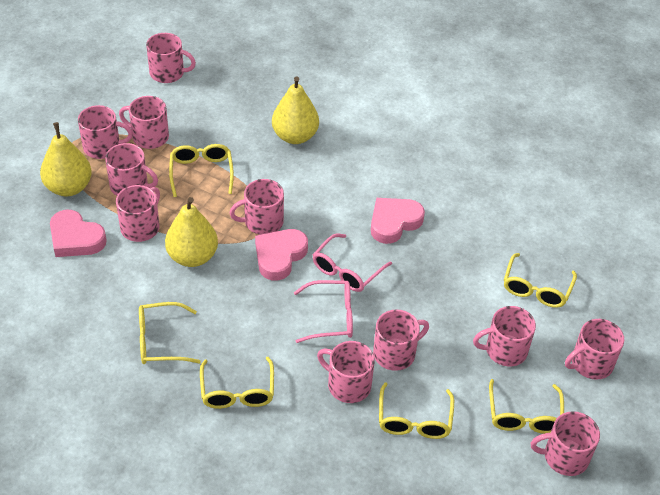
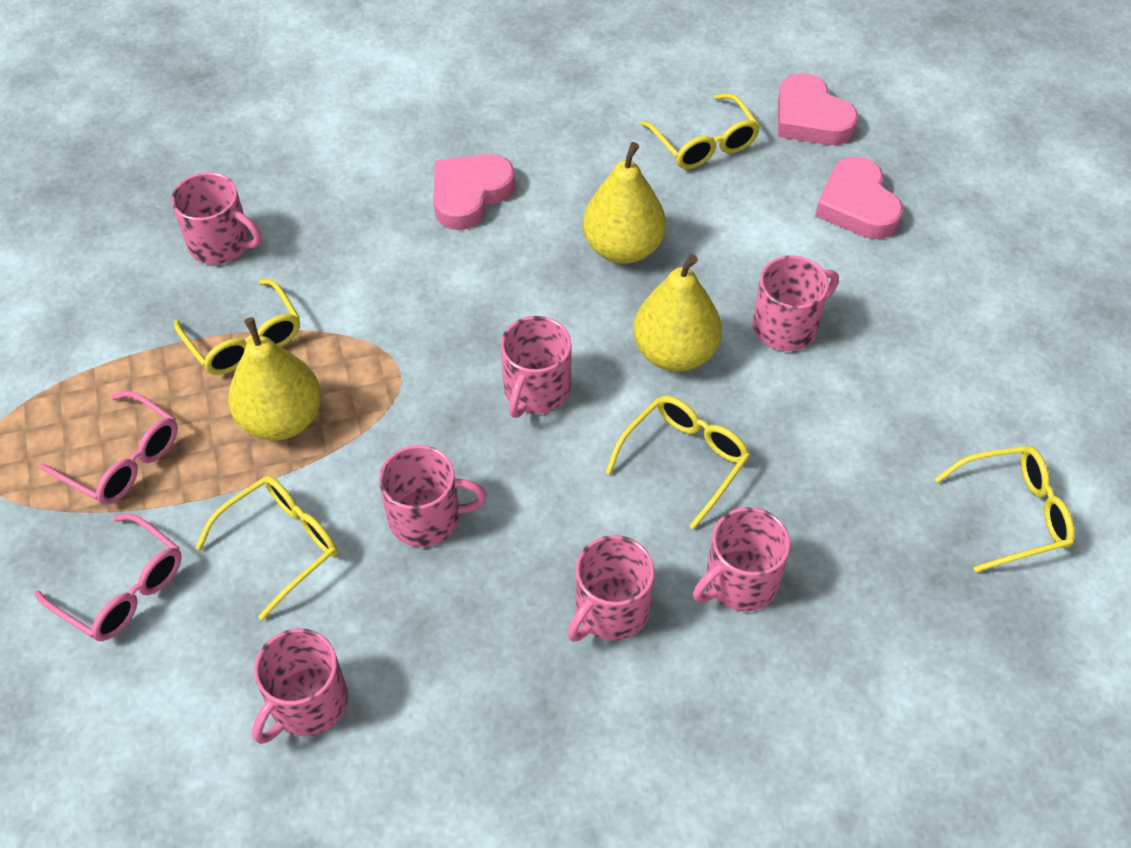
pink mug: [78,105,133,159] [105,143,158,196] [116,185,160,242] [119,96,169,149] [146,33,196,83] [230,179,284,235] [317,341,375,403] [373,310,429,371] [473,306,536,366] [531,411,600,476] [565,319,624,380] = 11 -> [171,172,261,265] [252,628,348,744] [379,445,487,547] [501,316,571,418] [567,535,655,641] [693,507,790,612] [753,256,839,351] = 7
yellow glasses: [139,302,201,364] [169,144,234,197] [200,357,274,409] [379,382,454,439] [489,379,564,434] [504,253,577,308] = 6 -> [174,279,300,375] [196,476,338,620] [606,396,750,530] [641,93,760,169] [935,446,1075,572] = 5

